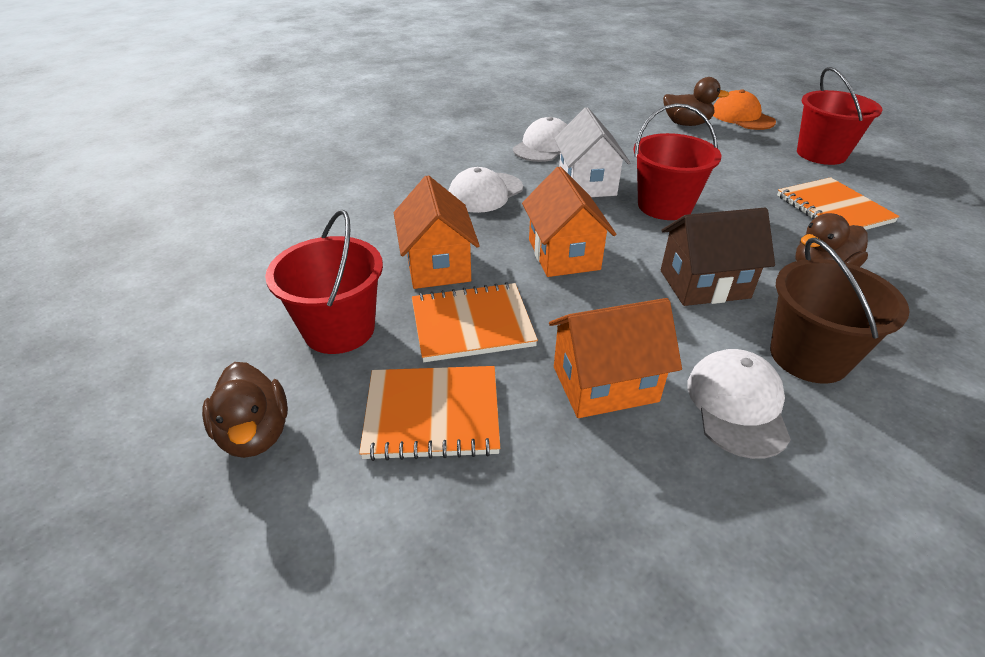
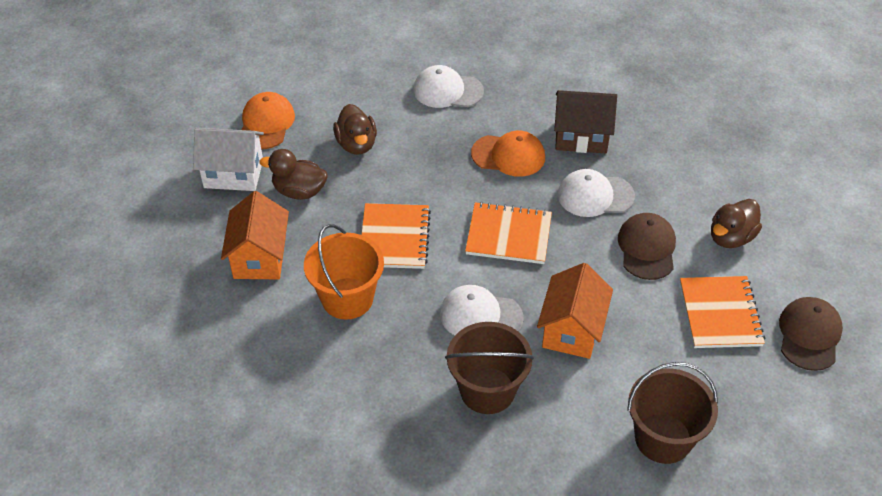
brown bucket: [770,238,910,383] = 1 -> [445,322,534,414] [627,362,718,464] = 2
brown cap: none = 0 -> [618,213,676,280] [779,297,843,371] = 2
orange bucket: none = 0 -> [304,224,384,320] = 1
orange cap: [713,89,776,130] = 1 -> [242,92,295,149] [471,131,545,177] = 2
orange house: [394,175,480,289] [522,167,616,277] [549,298,682,418] = 3 -> [221,191,289,279] [537,263,613,359] = 2
red bucket: [265,209,383,354] [633,103,721,220] [797,67,883,165] = 3 -> none = 0

